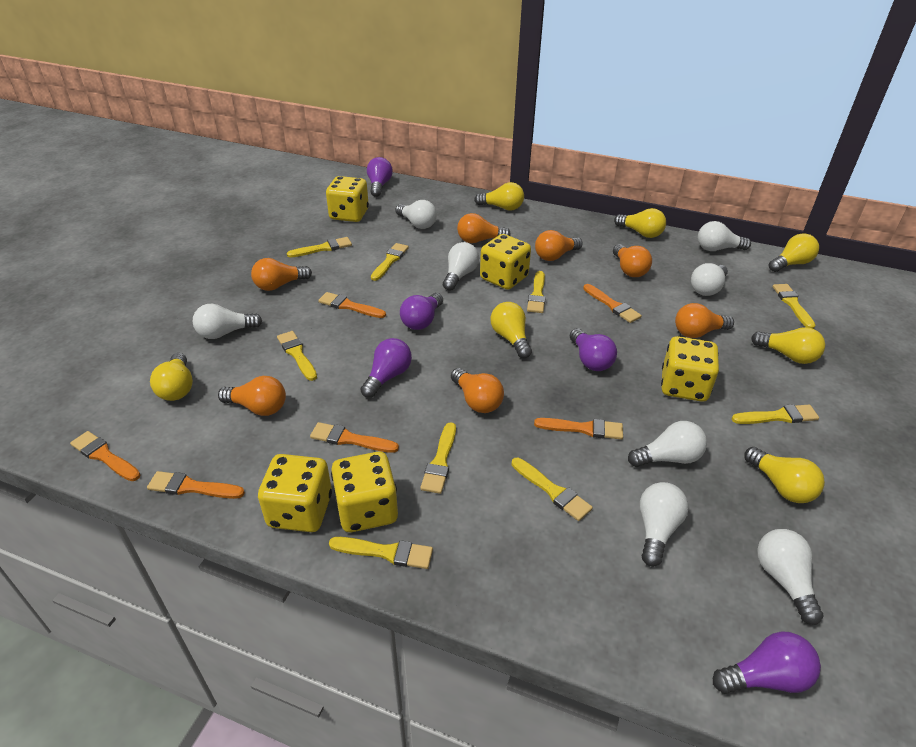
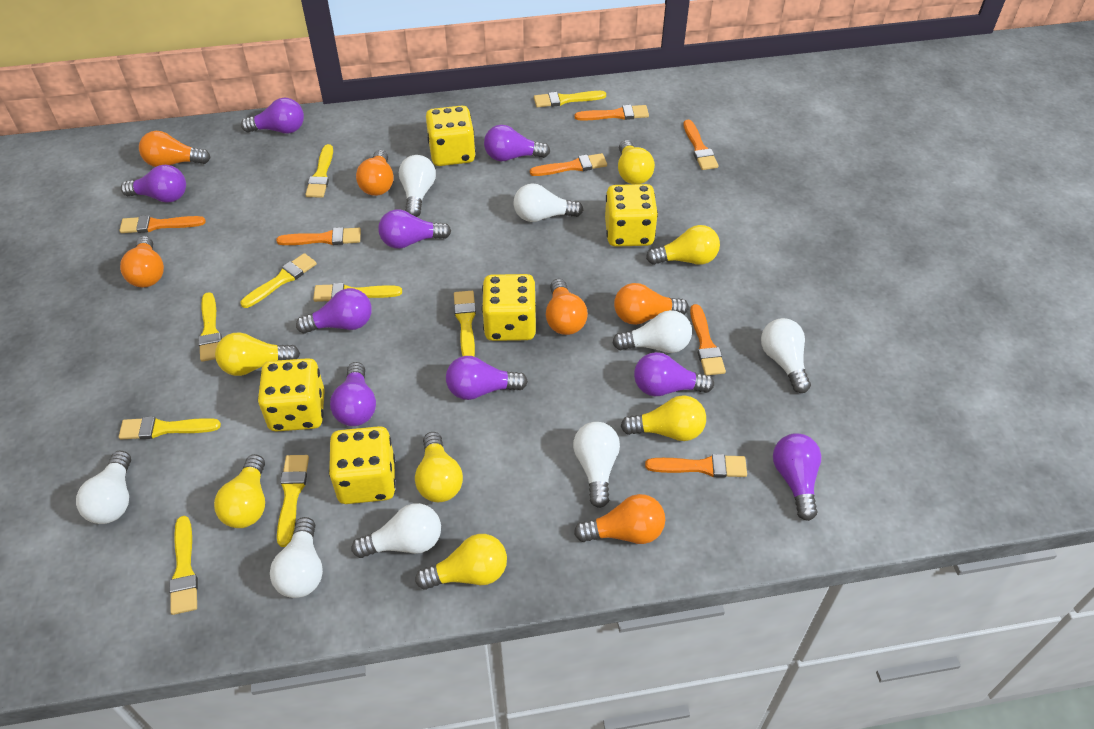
orange brush: [70,431,140,481] [147,471,245,499] [310,422,399,453] [318,292,386,318] [534,418,623,440] [583,284,642,323] = 6 -> [120,215,206,233] [276,227,361,245] [530,153,607,176] [575,105,649,120] [645,454,747,478] [683,120,719,170] [690,304,726,375] = 7
orange light bulb: [218,376,286,416] [251,258,312,291] [451,368,504,413] [457,213,511,243] [535,230,583,261] [613,244,652,277] [675,303,734,338] = 7 -> [120,236,164,287] [139,131,211,167] [356,150,394,196] [546,279,588,335] [574,494,665,544] [614,283,689,325] = 6
purple light bulb: [360,338,412,398] [367,157,393,197] [400,293,443,330] [570,328,617,371] [713,631,821,694] = 5 -> [121,165,186,203] [241,98,304,134] [296,288,372,333] [330,362,376,426] [378,209,451,249] [446,356,528,400] [484,125,550,161] [634,352,714,396] [773,433,821,521] = 9

